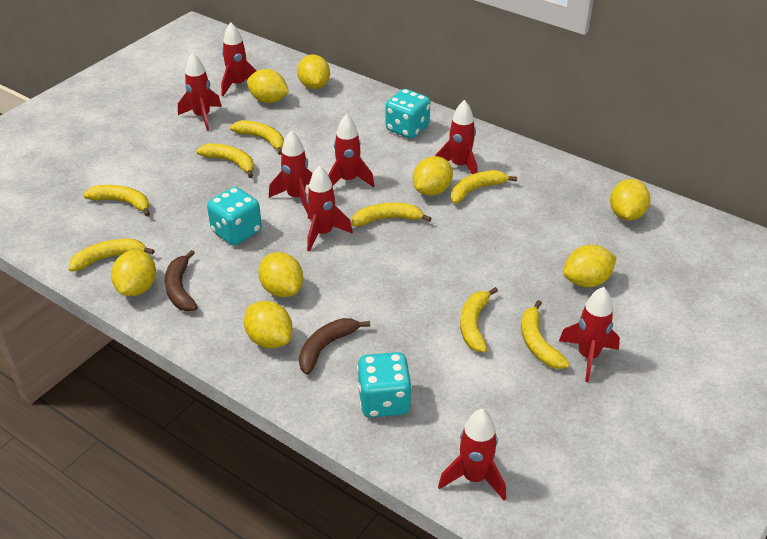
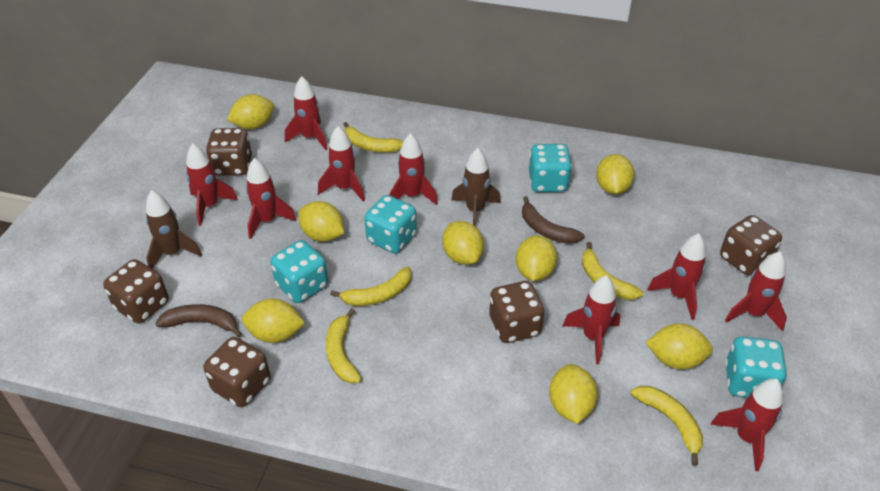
brown dice: none = 0 -> [103,259,169,323] [204,337,271,407] [206,128,252,176] [489,281,544,343] [720,215,782,276] = 5
brown rocket: none = 0 -> [146,190,202,269] [451,148,501,227] = 2
red rocket: [178,53,222,131] [221,22,256,96] [269,130,312,214] [306,165,353,252] [328,114,375,188] [435,100,478,174] [438,409,506,501] [559,287,620,382] = 8 -> [186,143,238,226] [246,158,296,239] [285,76,327,150] [318,126,365,202] [389,133,438,205] [563,275,620,364] [647,233,706,320] [711,378,783,471] [725,251,787,331] = 9
turquoise dice: [207,187,262,245] [357,352,412,418] [385,89,430,139] = 3 -> [270,240,328,303] [364,195,417,253] [529,144,572,192] [725,336,787,398] = 4
yellow banana: [69,239,155,272] [83,185,150,216] [196,143,254,178] [230,120,284,155] [351,202,432,226] [451,170,517,204] [460,287,498,353] [521,300,570,369] = 8 -> [326,309,362,383] [330,267,412,306] [343,122,404,153] [582,242,643,300] [630,386,703,466] = 5

